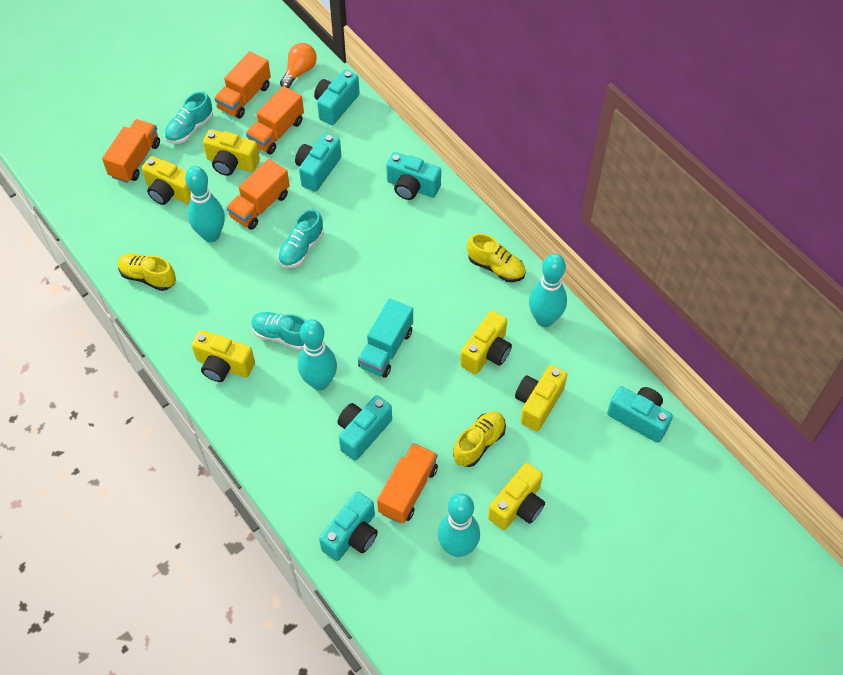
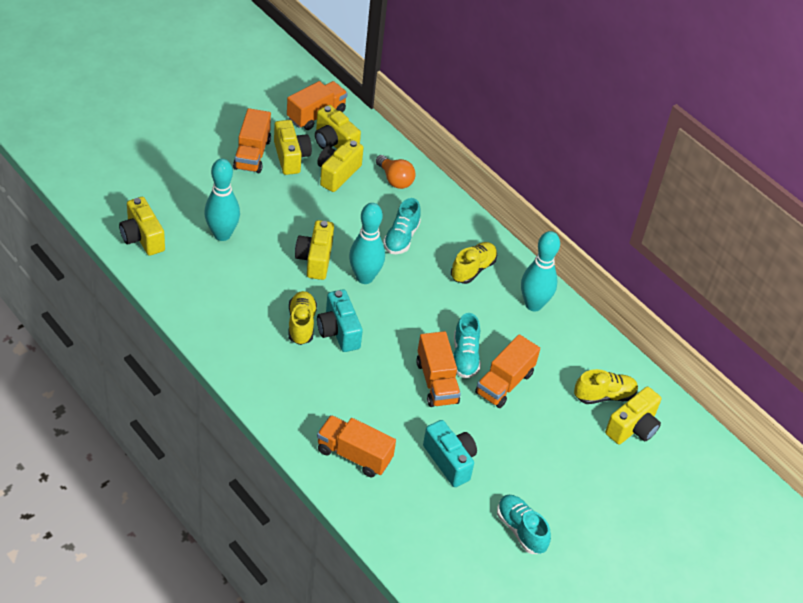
turquoise bowling pin: [185,166,225,242] [298,319,337,390] [438,493,480,557] [529,254,567,327] = 4 -> [204,159,240,241] [349,203,385,284] [521,231,560,311] = 3
turquoise camera: [295,133,341,192] [314,70,360,125] [319,492,378,561] [337,395,392,461] [386,152,441,200] [607,386,673,443] = 6 -> [317,289,363,352] [423,420,477,487] = 2
turquoise truck: [358,298,413,378] = 1 -> none = 0

